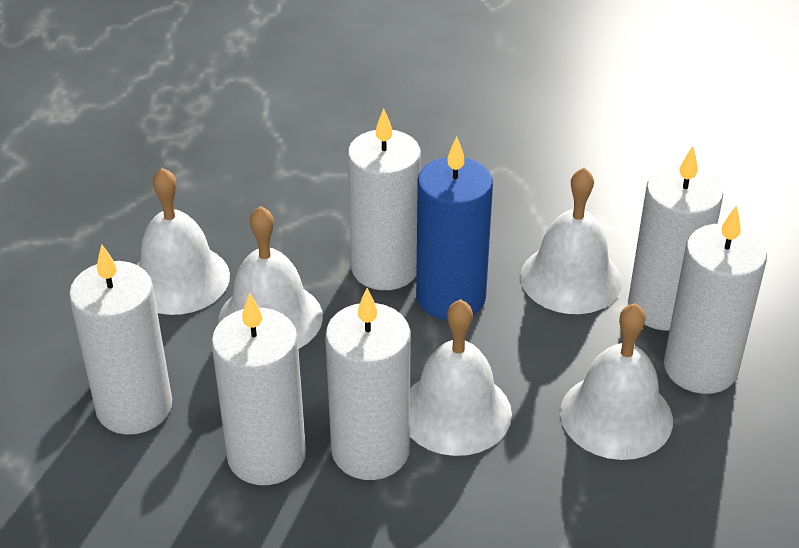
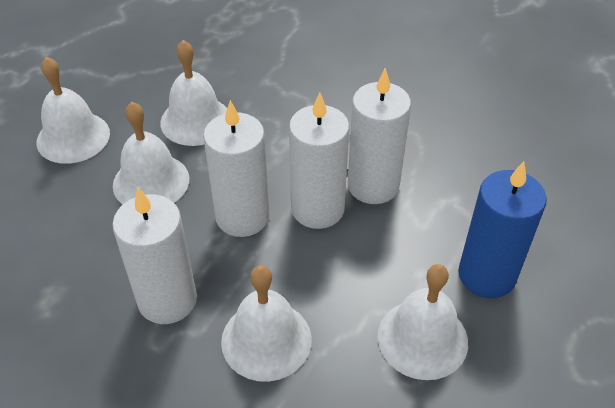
white candle: [69,245,172,435] [211,293,306,485] [325,288,411,480] [347,108,421,290] [628,146,723,330] [664,205,767,394] = 6 -> [112,188,197,324] [203,100,270,237] [289,92,350,229] [347,68,411,204] = 4

